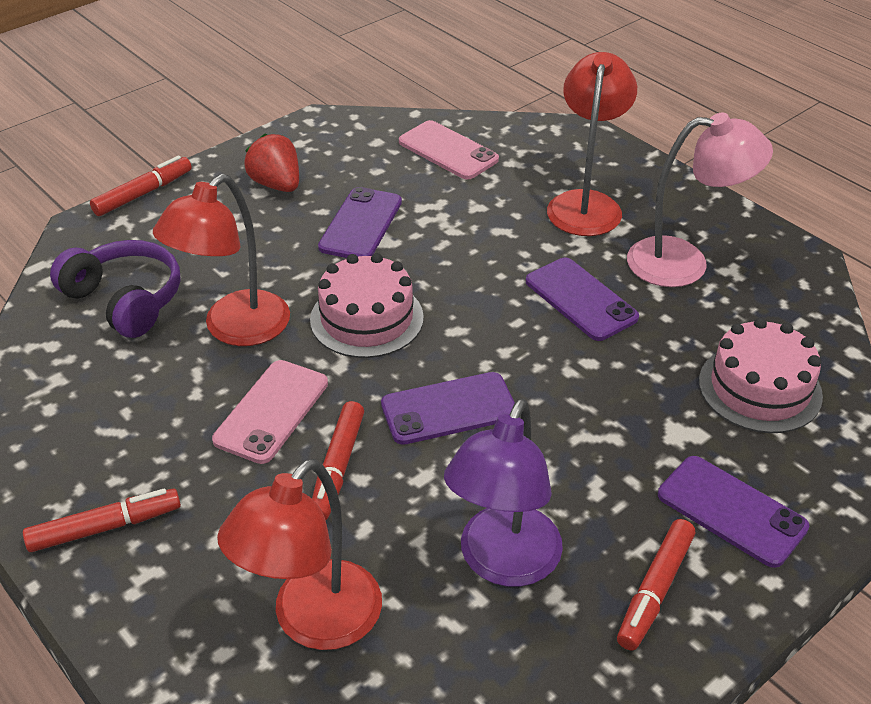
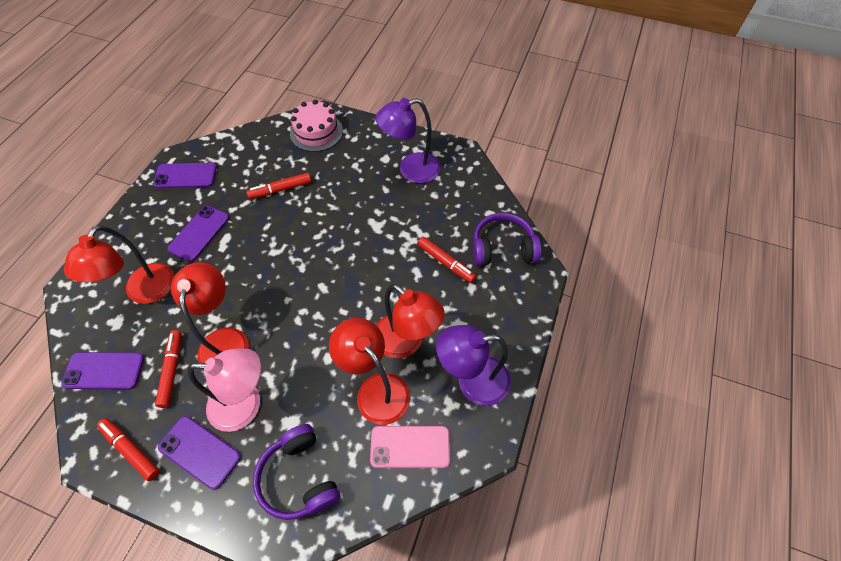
pink cake: [310,253,424,358] [699,318,823,433] = 2 -> [290,100,343,152] = 1
pink phone: [212,360,328,464] [399,120,499,179] = 2 -> [370,426,450,468] = 1
purple headphones: [50,240,180,338] = 1 -> [253,424,340,520] [473,213,541,266] = 2
purple lamp: [444,399,563,587] = 1 -> [375,98,441,183] [436,325,511,406] = 2
red lamp: [153,174,290,346] [217,459,382,650] [547,52,637,236] = 3 -> [64,225,174,304] [171,262,249,363] [329,318,410,425] [376,284,445,358] = 4
red strawberry: [244,134,299,192] = 1 -> none = 0

